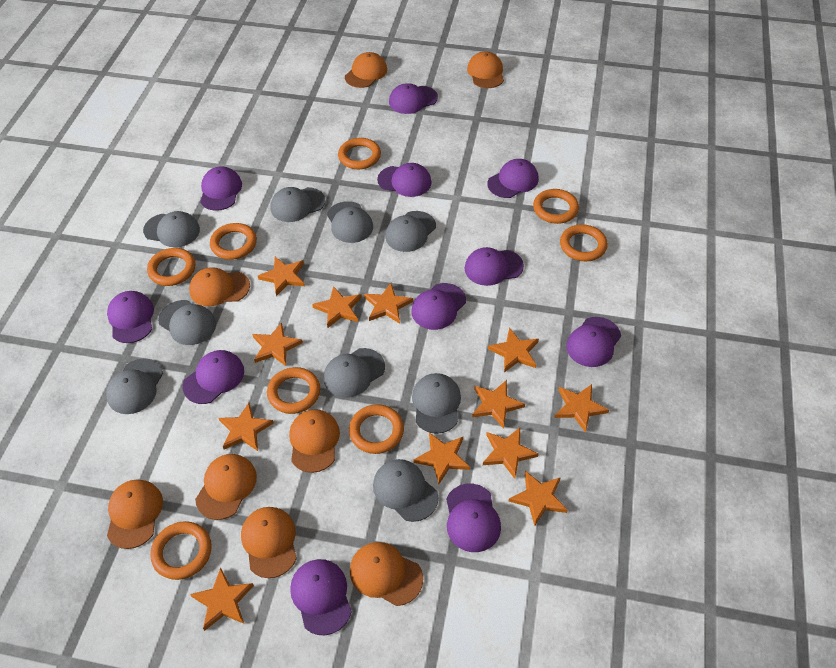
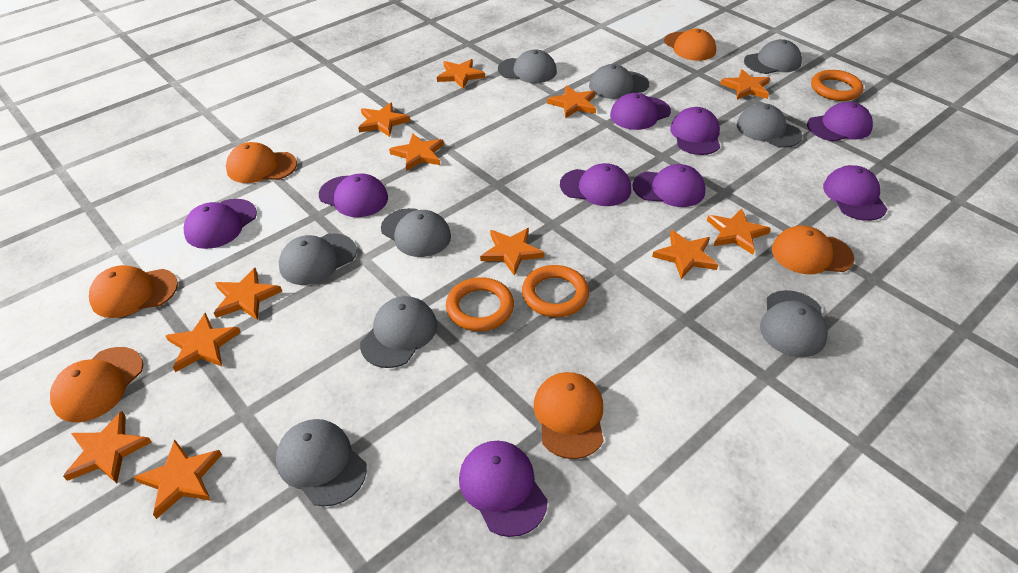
orange cap: [107,479,163,549] [189,267,250,306] [195,454,257,520] [241,507,297,578] [289,409,340,473] [345,52,387,88] [350,542,423,606] [467,51,504,88] = 8 -> [50,347,143,422] [89,265,178,318] [226,142,297,183] [533,372,604,459] [664,29,716,61] [772,225,854,274] = 6
orange ring: [147,248,196,286] [150,521,212,580] [210,223,257,260] [267,367,320,414] [338,138,381,169] [349,404,404,454] [533,189,579,224] [560,224,608,261] = 8 -> [446,277,514,331] [522,265,589,317] [811,70,863,101] = 3
purple cap: [107,291,154,343] [183,350,244,404] [200,166,242,211] [290,559,352,635] [377,163,432,197] [389,83,438,114] [412,283,466,330] [446,484,501,552] [465,247,524,286] [487,159,539,198] [566,317,621,367] = 11 -> [184,199,257,249] [319,173,388,217] [459,441,548,537] [560,163,631,206] [610,93,671,130] [633,164,706,207] [670,107,720,155] [807,102,873,141] [823,165,887,221] = 9

